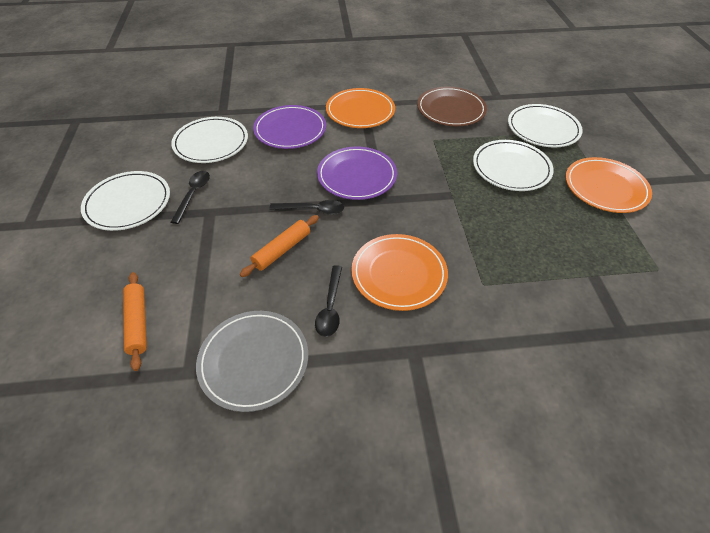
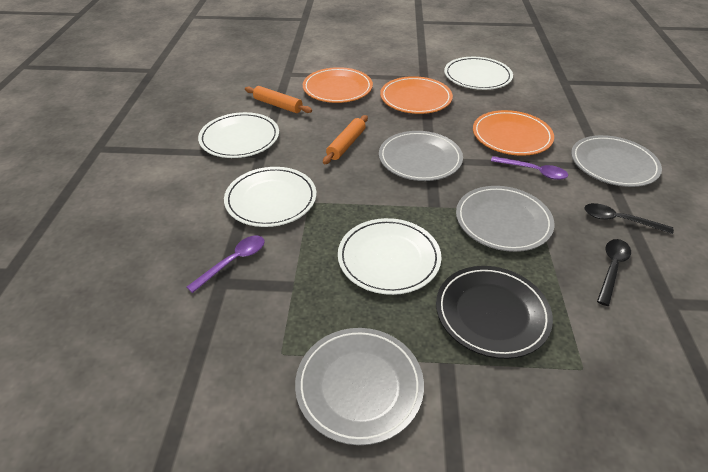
black plate: none = 0 -> [436,266,553,359] = 1
black spoon: [171,171,210,224] [269,200,344,215] [315,265,342,337] = 3 -> [584,203,674,234] [597,239,631,306] = 2
brown plate: [417,86,487,126] = 1 -> none = 0
grey plate: [196,311,308,412] = 1 -> [295,328,424,445] [379,131,463,181] [456,186,555,252] [571,135,662,187] = 4
purple plate: [253,105,326,149] [317,147,397,200] = 2 -> none = 0
purple spoon: none = 0 -> [187,235,265,293] [491,156,568,180] = 2

